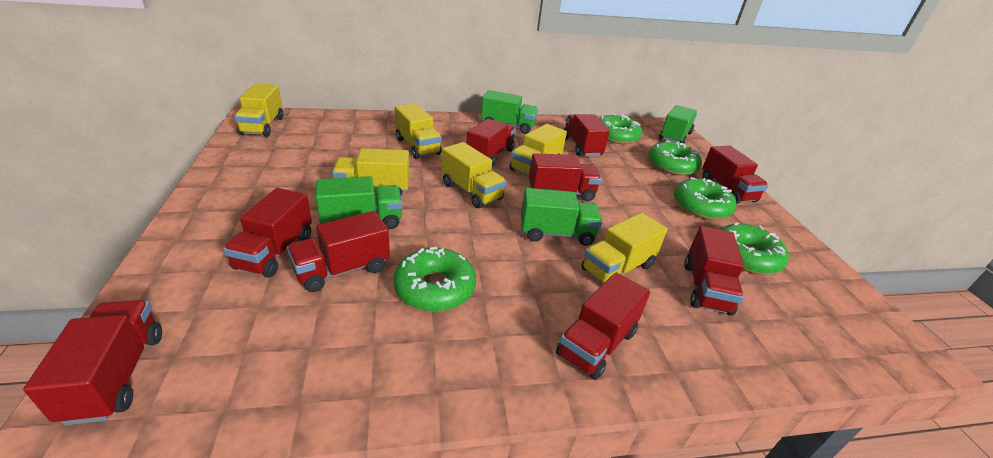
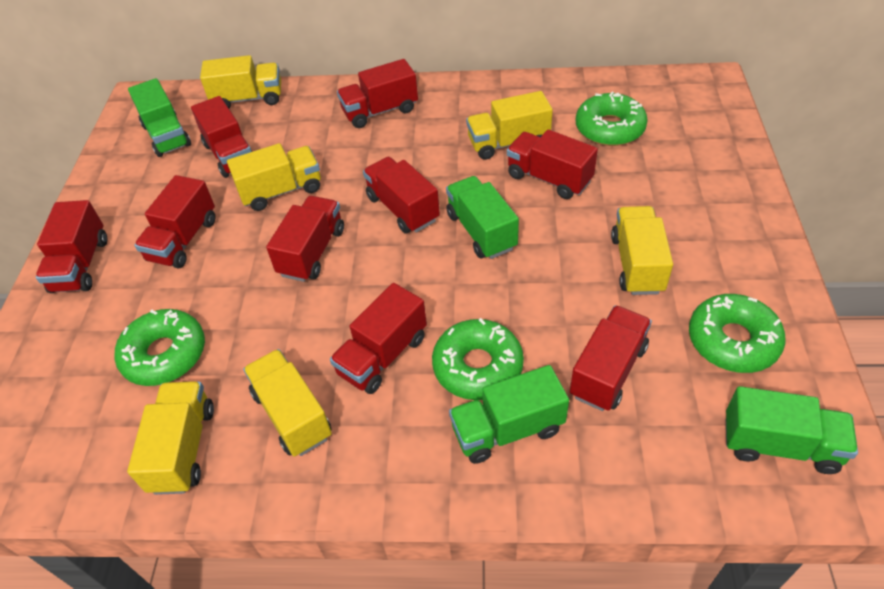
green donut: [393,247,476,311] [599,114,642,144] [648,140,702,175] [674,177,736,220] [720,222,789,274] = 5 -> [115,309,205,386] [432,318,524,400] [576,92,648,146] [689,294,786,373] = 4

